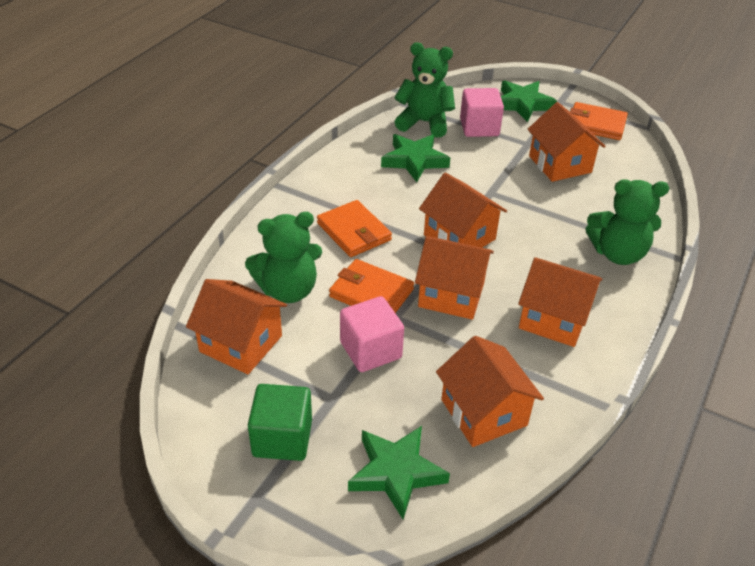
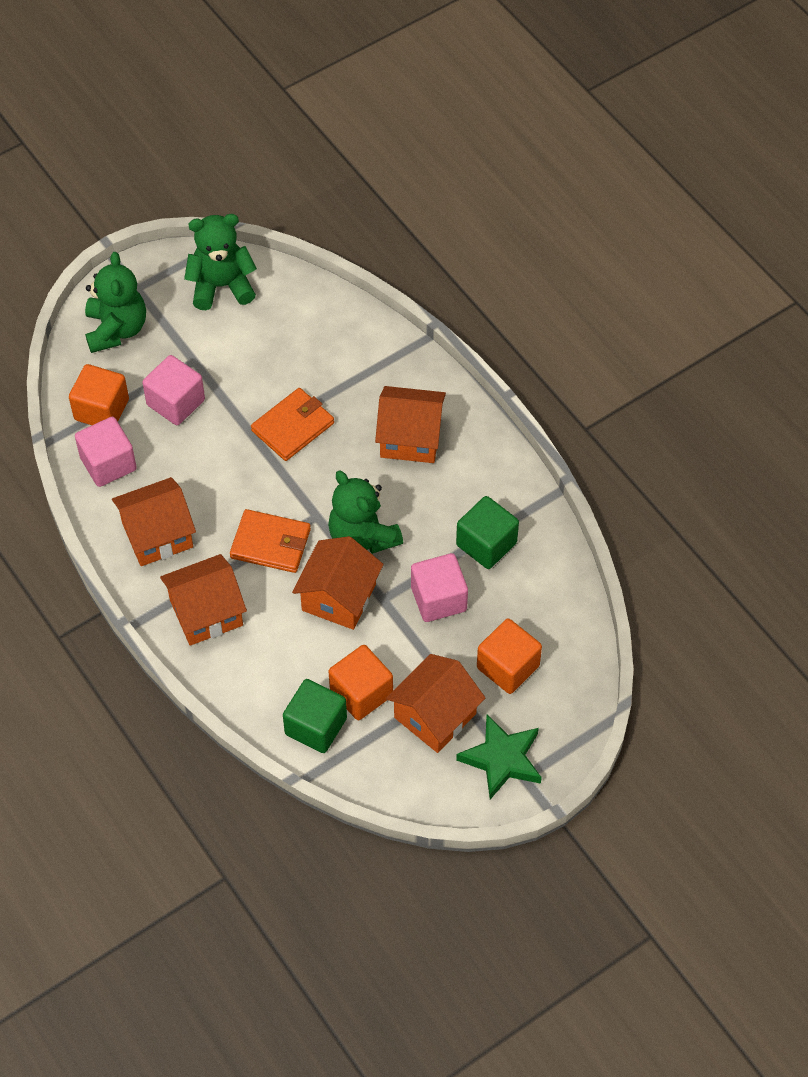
green cube: [248,384,312,461] = 1 -> [283,679,347,753] [456,496,519,569] = 2
green star: [348,426,450,520] [381,134,450,182] [501,81,557,122] = 3 -> [456,714,542,799] = 1
orange cube: none = 0 -> [69,364,129,425] [329,645,393,720] [477,619,542,694] = 3
orange house: [186,279,287,374] [415,236,494,320] [419,173,507,248] [436,336,544,447] [518,257,602,347] [527,102,606,182] = 6 -> [112,477,196,566] [160,554,247,646] [292,536,384,630] [375,386,446,463] [386,654,485,753] = 5
orange wallet: [317,200,392,257] [329,259,414,313] [570,102,628,140] = 3 -> [230,509,311,573] [251,388,334,461] = 2
pink cube: [340,296,404,372] [460,88,504,137] = 2 -> [75,417,137,487] [142,355,205,425] [411,553,468,622] = 3

